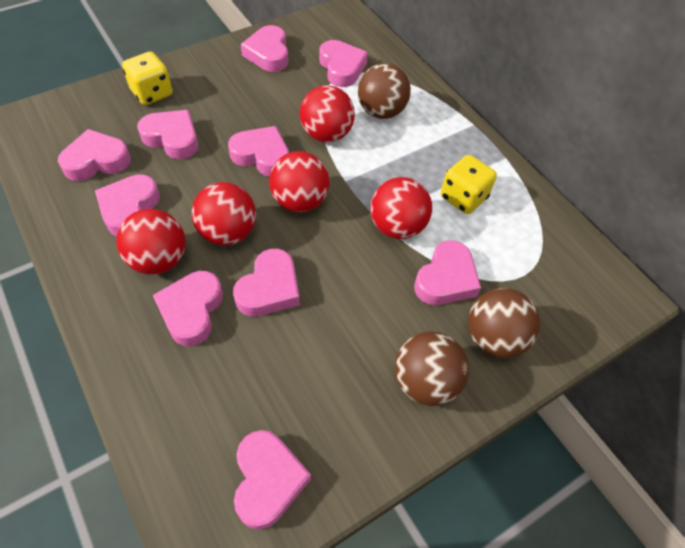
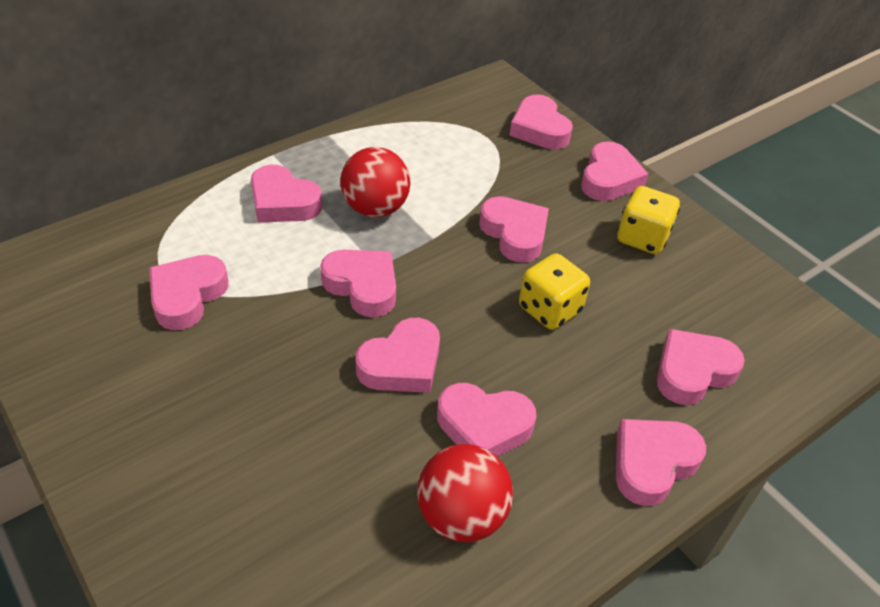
brown ball: [358,63,411,119] [395,332,469,406] [468,288,541,358] = 3 -> none = 0
red ball: [116,209,185,274] [192,182,256,246] [269,151,330,212] [300,85,355,143] [370,177,432,239] = 5 -> [340,147,410,217] [417,444,513,542] = 2

